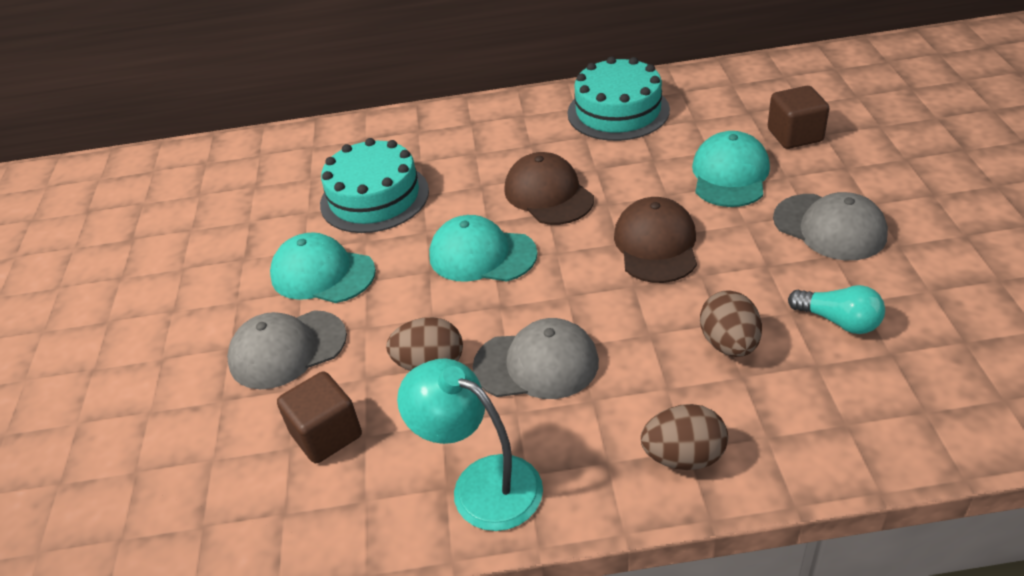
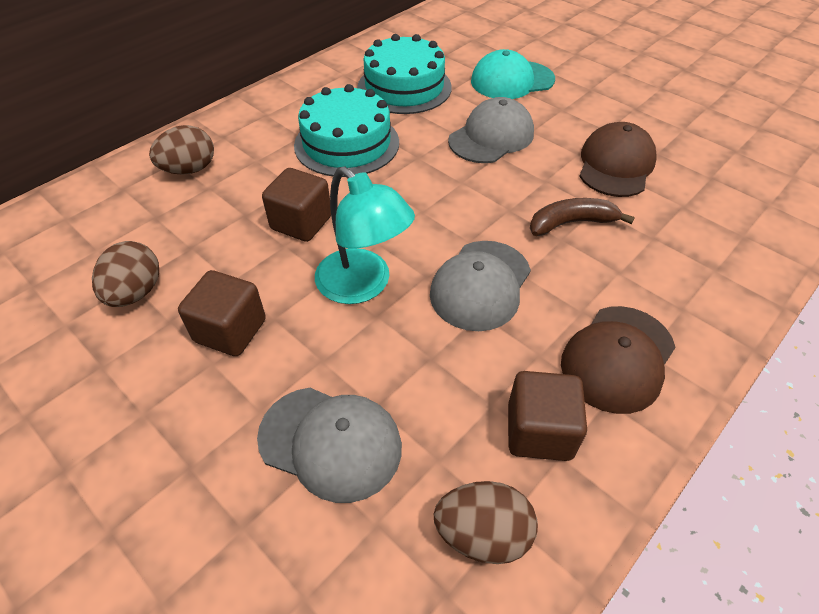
brown banana: none = 0 -> [530,198,635,236] = 1
brown cube: [277,372,362,463] [768,86,829,149] = 2 -> [178,270,266,356] [262,168,331,242] [508,371,587,461] = 3
turquoise cap: [270,232,376,303] [429,215,538,282] [692,131,770,207] = 3 -> [471,49,555,99] = 1
turquoise light bulb: [788,285,885,334] = 1 -> none = 0

